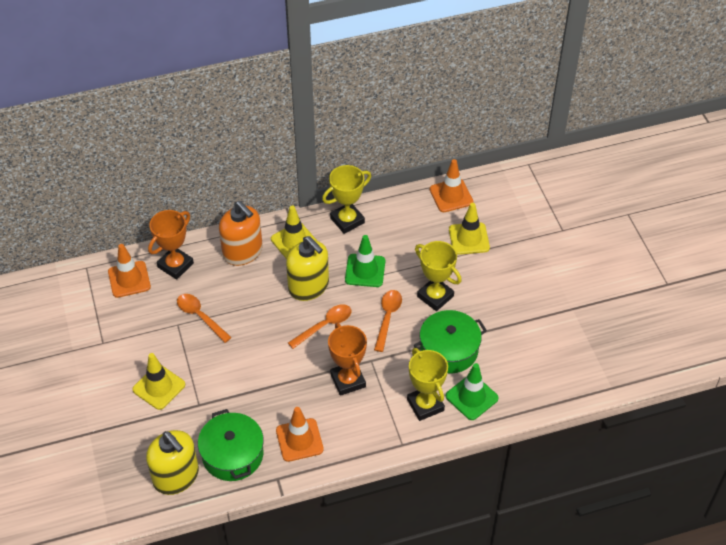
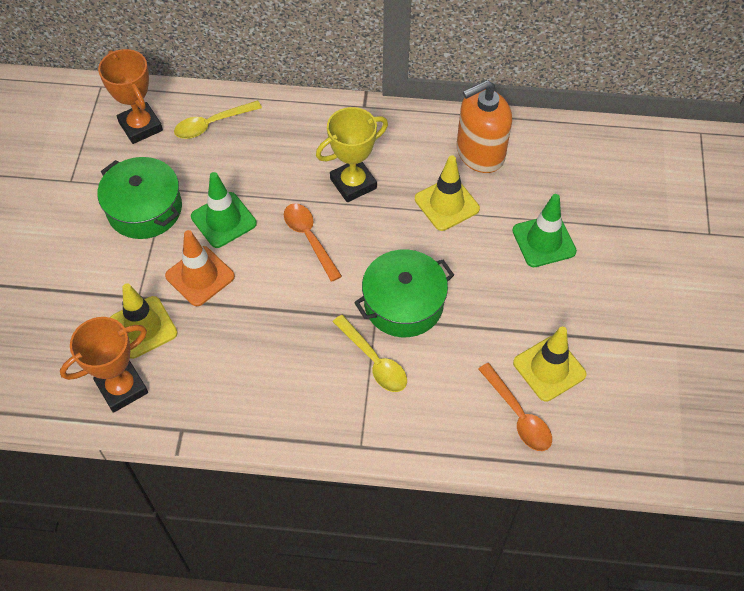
orange spoon: [177,294,232,343] [288,304,351,349] [374,290,402,352] = 3 -> [284,203,342,282] [478,363,552,451] = 2
orange traffic cone: [108,244,151,298] [276,407,324,462] [430,159,473,212] = 3 -> [165,230,235,306] = 1
yellow soap dispenser: [146,430,199,495] [286,236,329,301] = 2 -> none = 0
yellow spoon: none = 0 -> [174,100,262,139] [333,315,407,392] = 2
yellow trophy: [322,165,371,234] [407,348,448,421] [415,241,462,311] = 3 -> [316,107,388,202] = 1

